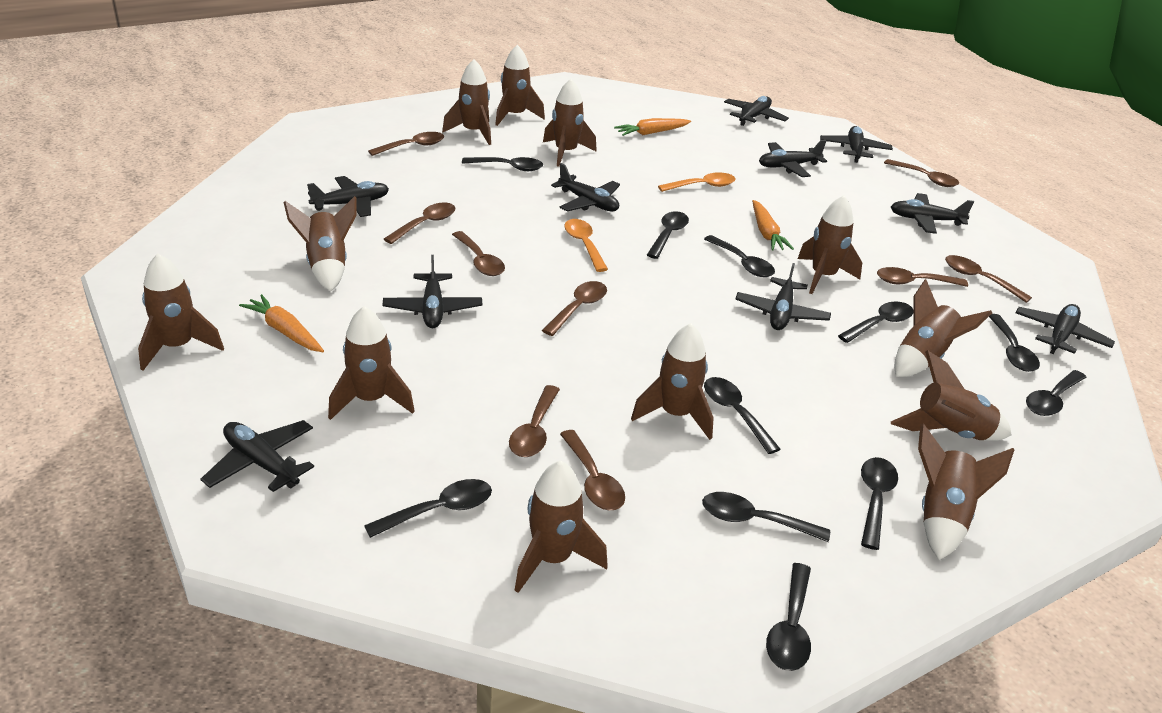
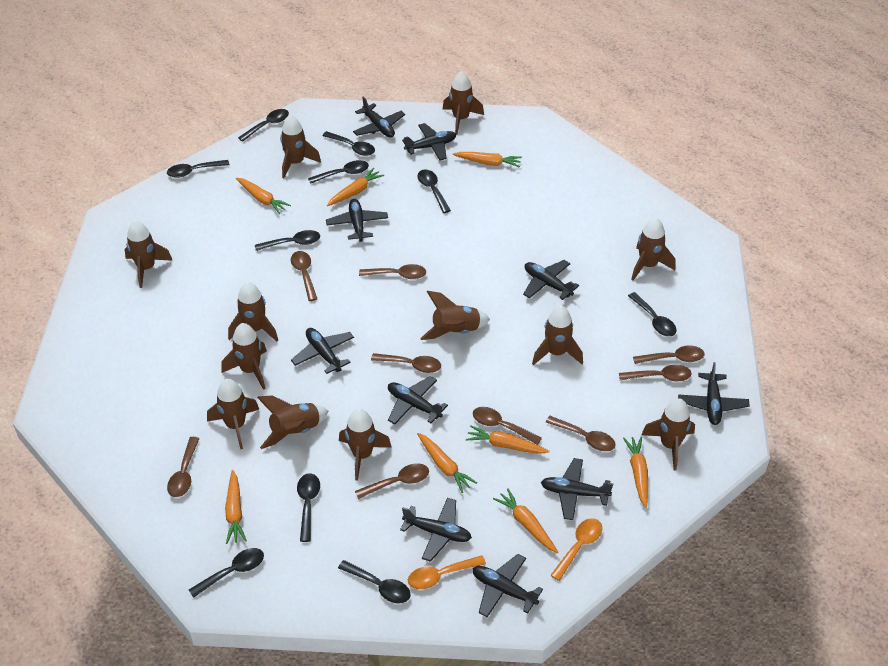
black spoon: [364,479,492,538] [462,157,543,171] [647,211,689,259] [702,492,830,542] [704,235,775,277] [704,377,781,454] [766,563,811,671] [838,301,913,343] [861,457,898,550] [989,314,1040,372] [1026,370,1086,416] = 11 -> [167,160,229,178] [189,548,264,598] [238,109,289,142] [255,230,320,251] [297,473,320,542] [308,160,369,184] [322,131,375,156] [338,560,410,604] [418,169,451,213] [628,292,677,336] = 10
orange carrot: [239,294,324,352] [614,118,691,136] [752,200,794,250] = 3 -> [225,470,247,544] [236,178,291,214] [327,168,384,206] [417,433,477,493] [453,152,522,168] [466,425,550,454] [493,488,558,553] [623,436,648,508] = 8

